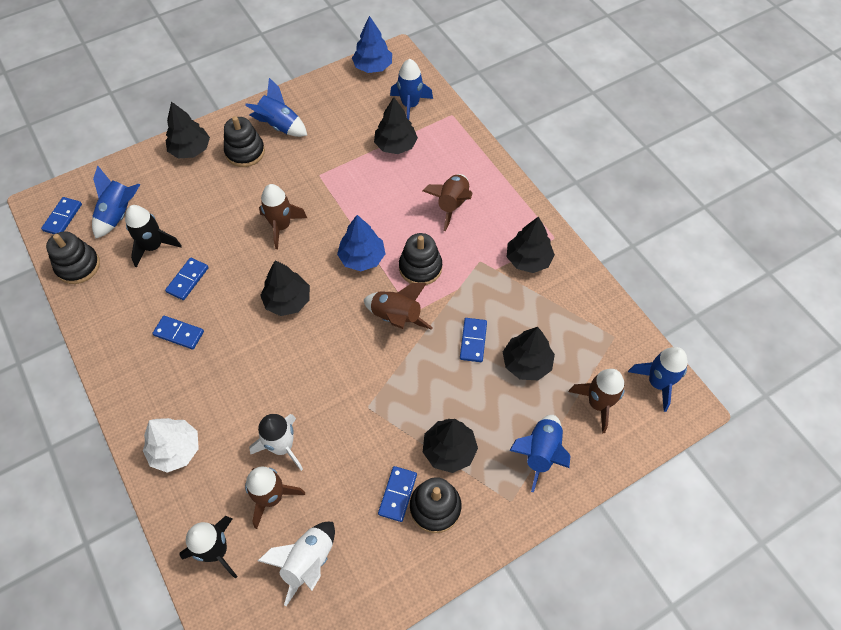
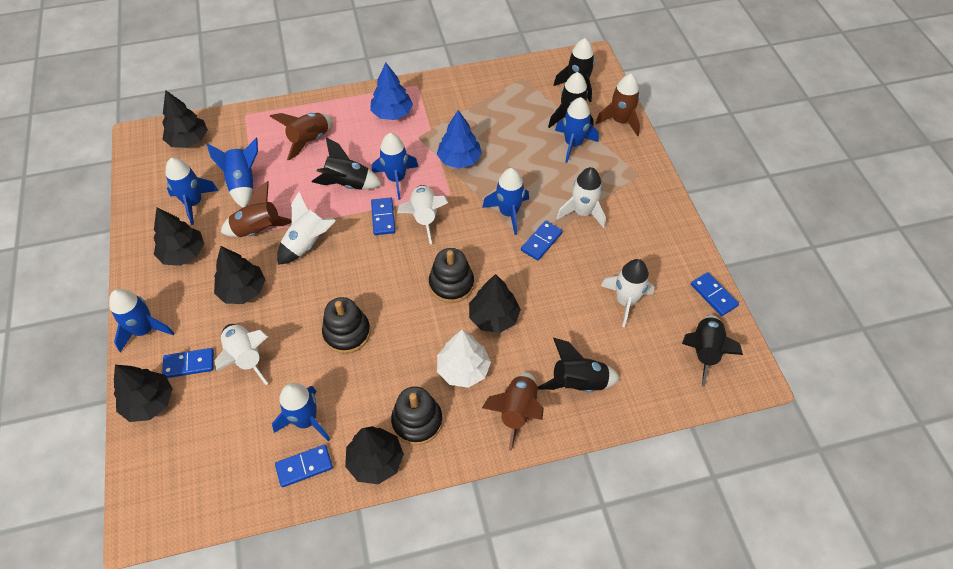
black rocket: [125,205,182,268] [180,516,238,579] = 2 -> [312,138,382,190] [537,338,620,392] [548,72,593,128] [553,38,595,102] [682,315,743,387] = 5
black stacking toy: [46,231,100,284] [224,116,265,167] [399,233,442,285] [410,477,461,533] = 4 -> [322,297,371,354] [391,386,443,445] [429,248,474,303] = 3
blue rocket: [92,165,140,239] [245,78,307,137] [390,59,433,120] [509,415,570,493] [628,347,688,412] = 5 -> [109,289,174,352] [165,158,219,225] [207,138,258,208] [272,383,330,442] [372,133,418,200] [482,168,529,235] [555,97,599,163] = 7
brown rocket: [245,467,305,529] [259,184,307,249] [364,283,433,330] [423,174,473,231] [569,369,625,433] = 5 -> [221,181,292,237] [270,113,332,161] [482,372,544,451] [596,74,640,136] = 4
white rocket: [249,414,303,471] [258,522,335,606] = 2 -> [215,324,268,385] [277,192,336,265] [397,185,448,244] [557,167,606,228] [601,259,654,327] = 5

